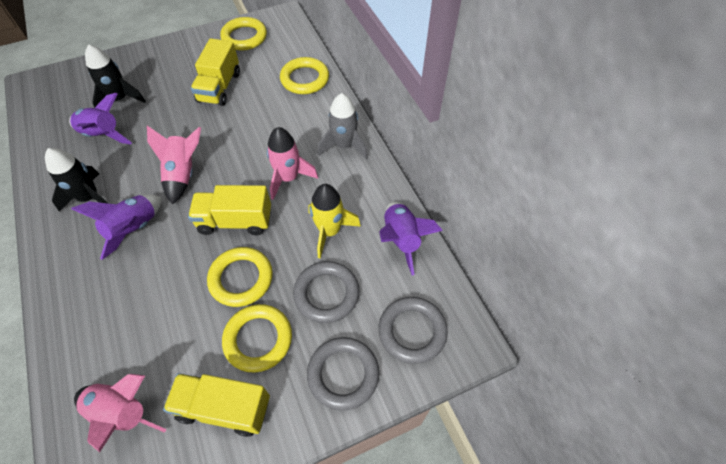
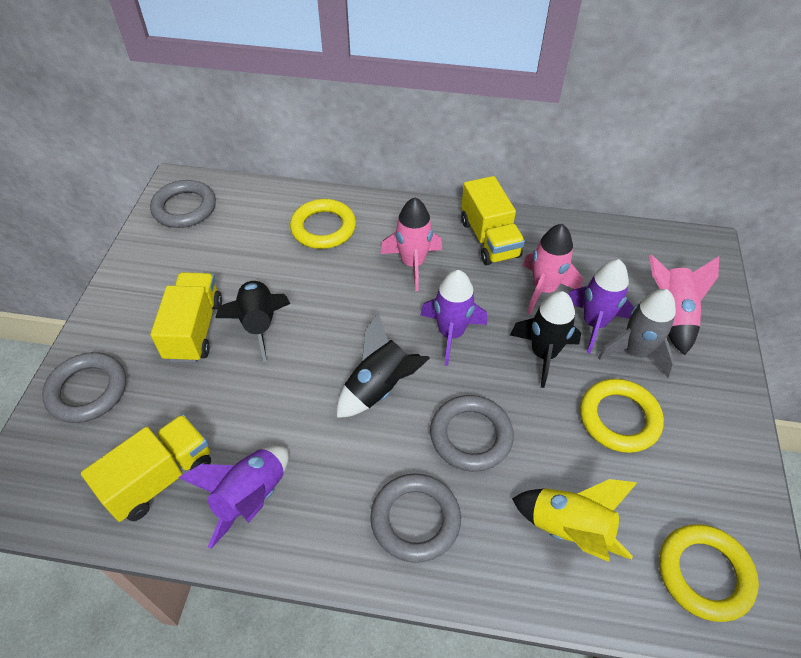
black rocket: [45,148,107,212] [85,44,146,108] = 2 -> [215,280,290,362] [337,312,430,418] [510,291,581,388] = 3
grey ring: [293,261,360,323] [307,337,379,411] [379,297,448,364] = 3 -> [42,352,126,423] [150,180,216,228] [370,473,461,563] [430,395,514,472] = 4
yellow ring: [207,247,273,307] [220,17,267,50] [222,304,292,372] [280,57,329,94] = 4 -> [290,199,356,249] [580,379,664,453] [659,524,759,622] = 3

